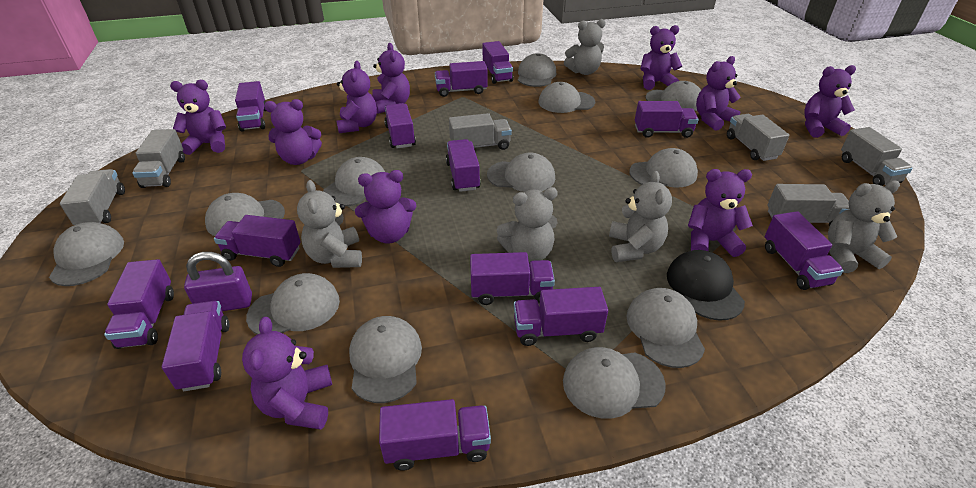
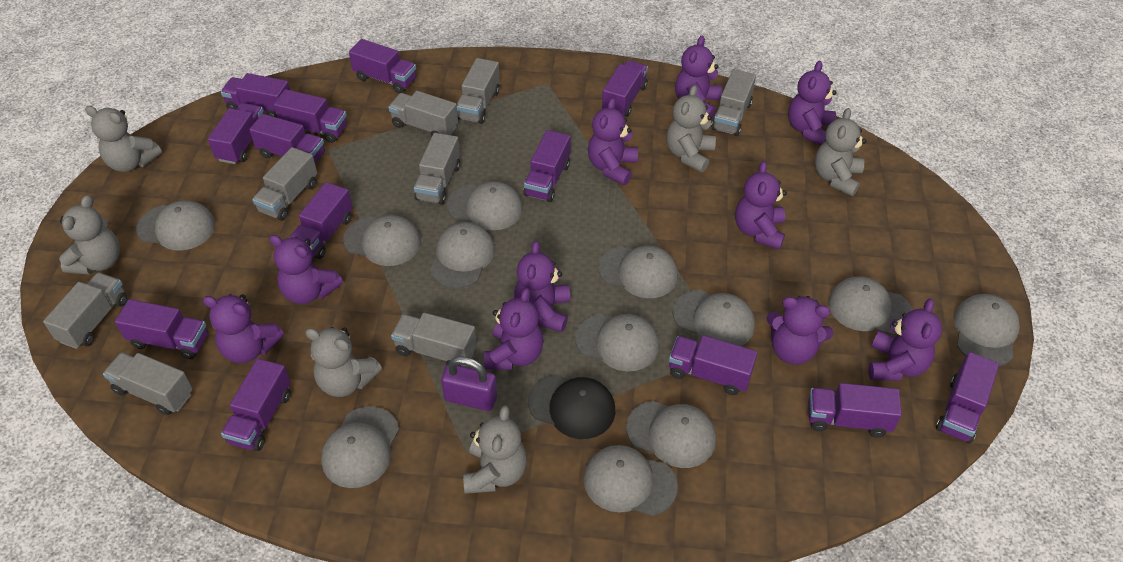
grey teddy bear: [297,180,362,268] [497,187,558,263] [564,19,606,75] [609,171,672,262] [828,181,900,273] = 5 -> [59,195,120,275] [85,106,162,172] [305,327,382,397] [463,405,527,494] [666,85,716,172] [815,108,866,196] = 6
grey truck: [60,169,125,225] [132,129,185,188] [449,113,512,150] [727,114,789,161] [767,184,849,227] [841,127,913,186] = 6 -> [43,272,128,349] [103,352,193,415] [252,147,317,221] [388,91,458,137] [391,313,477,366] [414,133,460,205] [457,58,500,124] [711,69,756,136] = 8

